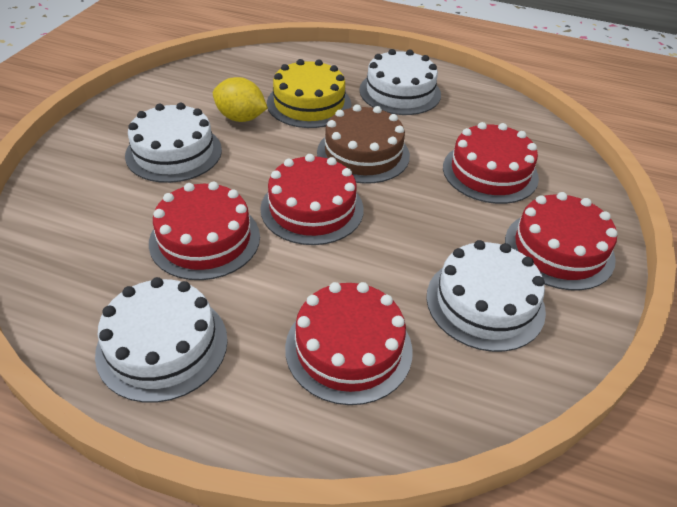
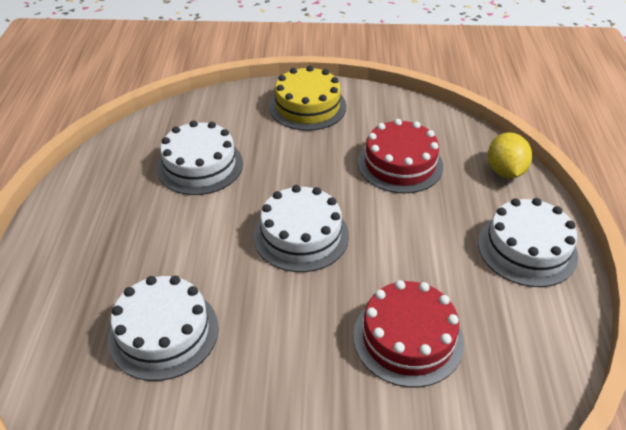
brown cake: [317,104,410,184] = 1 -> none = 0
red cake: [149,182,260,280] [260,154,364,245] [285,282,413,405] [443,122,539,204] [505,192,617,290] = 5 -> [353,280,464,387] [358,119,443,193] = 2

